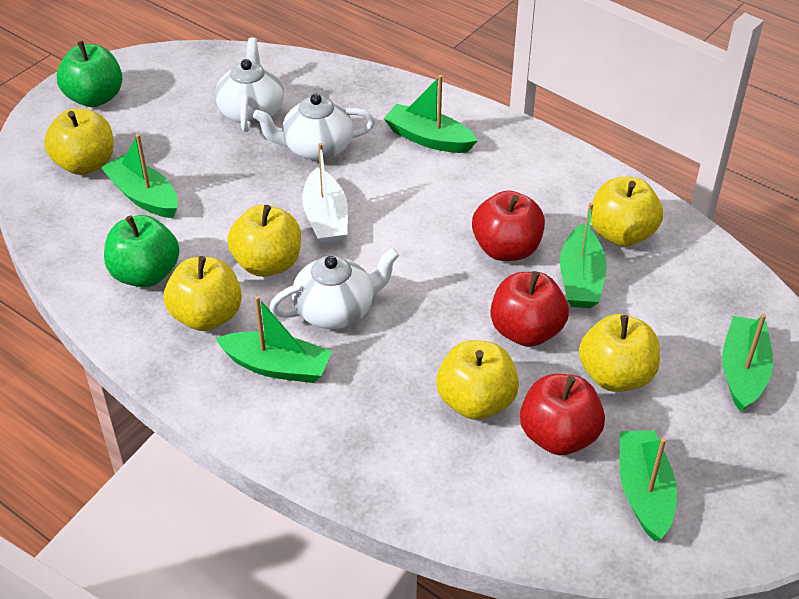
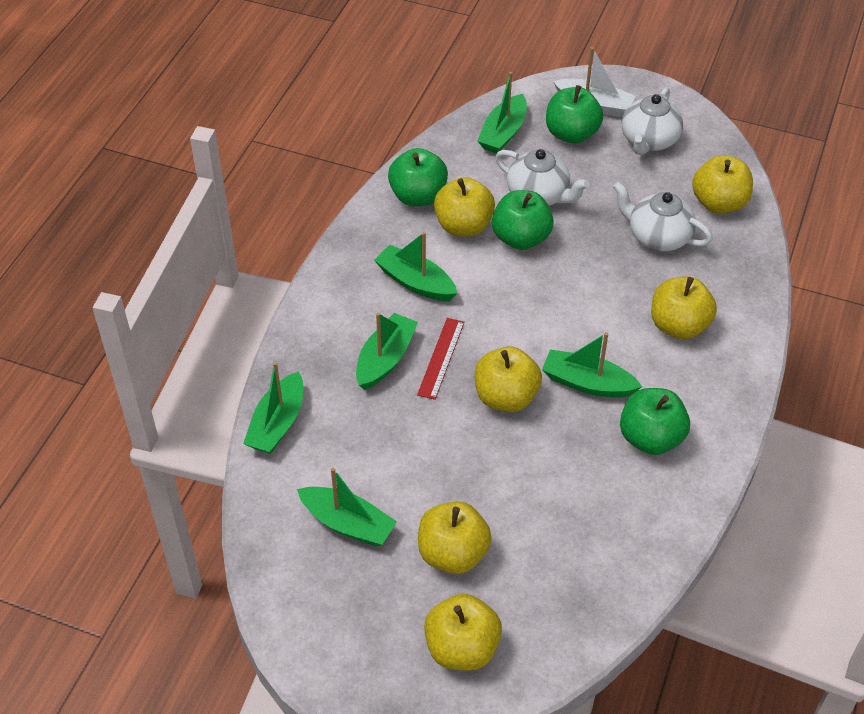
green apple: [57,41,122,107] [104,215,180,287] = 2 -> [388,148,448,206] [492,190,554,250] [546,85,603,144] [620,388,690,455] = 4
red apple: [472,191,545,261] [490,271,569,347] [520,374,605,455] = 3 -> none = 0
red ruler: none = 0 -> [417,318,465,400] = 1

